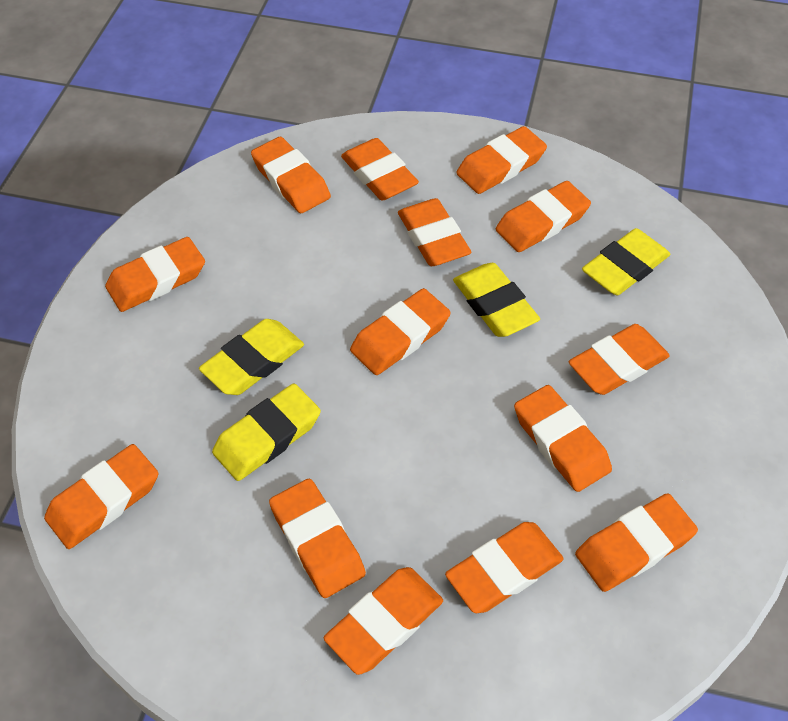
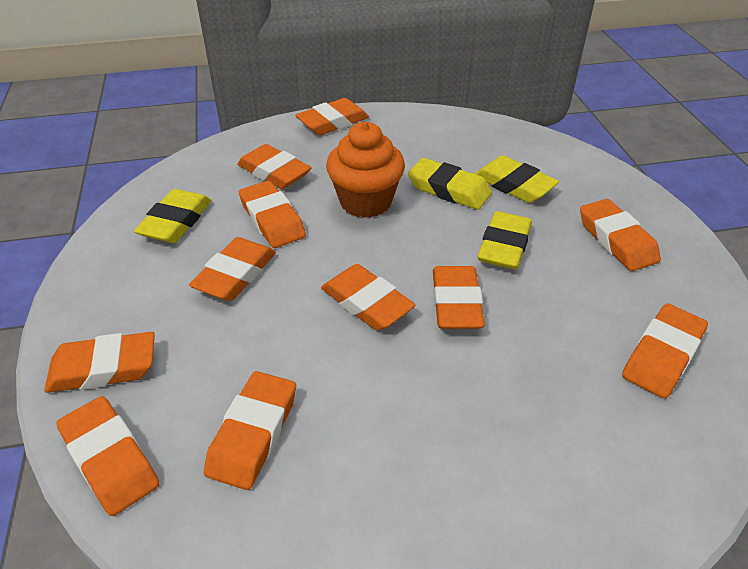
orange cupcake: none = 0 -> [326,122,405,218] = 1
orange eraser: [44,444,158,549] [105,237,205,312] [251,137,331,213] [269,479,366,598] [324,567,443,675] [341,138,419,201] [350,288,451,375] [398,198,471,266] [445,522,564,613] [457,126,547,194] [496,181,591,252] [514,385,612,492] [569,324,670,395] [575,493,698,592] = 14 -> [44,332,155,393] [56,396,159,516] [189,237,276,301] [204,371,296,490] [237,144,312,189] [239,181,306,248] [295,98,369,135] [321,264,416,331] [433,266,485,329] [580,199,661,271] [622,304,708,399] = 11

